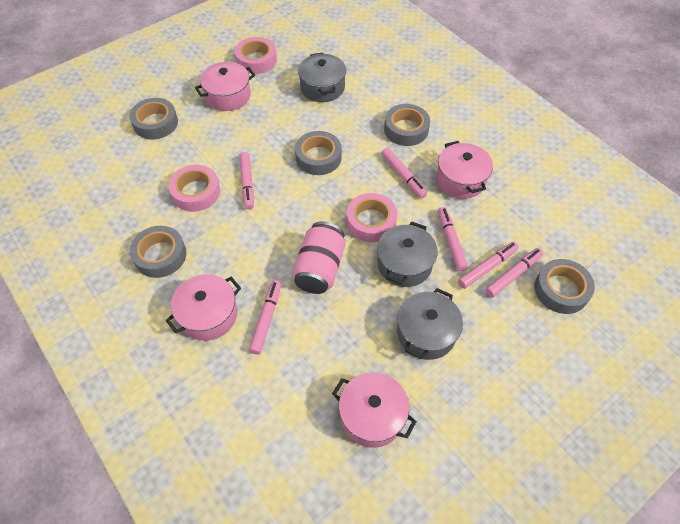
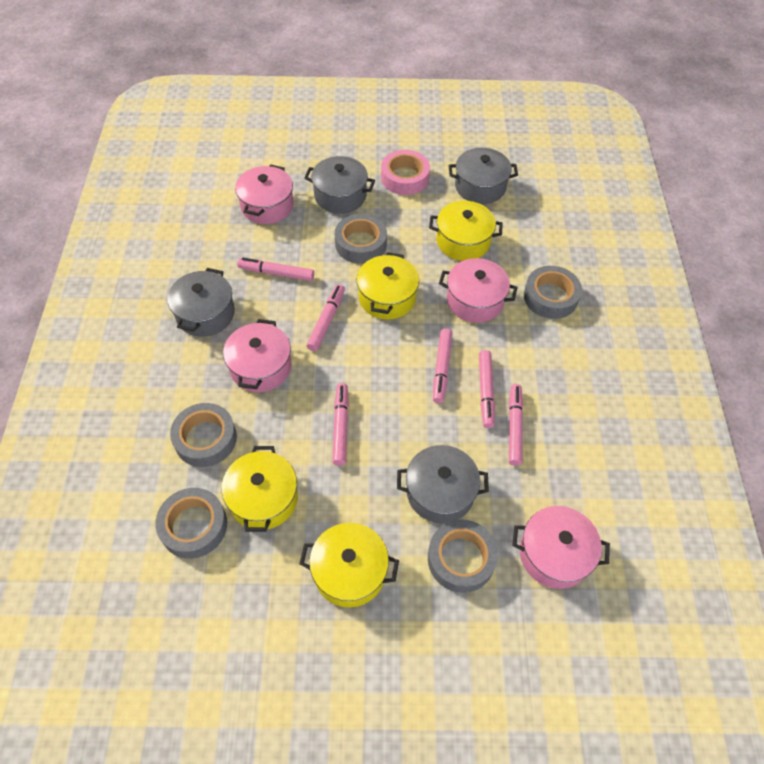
grey pot: [298,53,346,102] [377,222,438,287] [397,288,463,360] = 3 -> [167,268,235,337] [304,156,375,214] [397,445,489,523] [449,148,518,204] = 4
pink can: [292,221,345,294] = 1 -> none = 0
pink tape: [168,165,220,212] [235,37,277,74] [347,193,397,242] = 3 -> [381,150,430,195] = 1
yellow pot: none = 0 -> [222,446,298,532] [299,523,399,607] [357,252,419,319] [429,201,503,261] = 4

